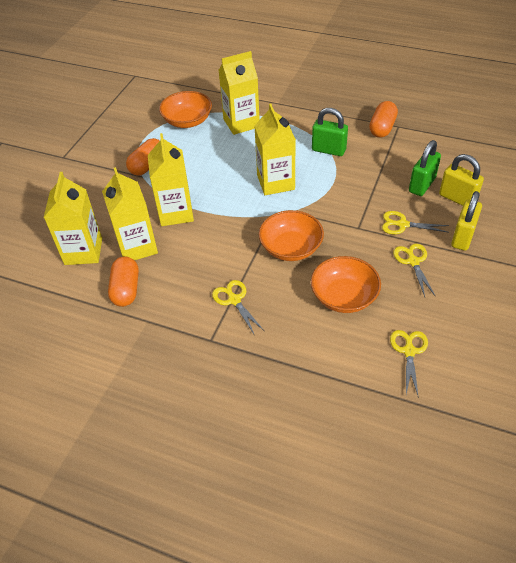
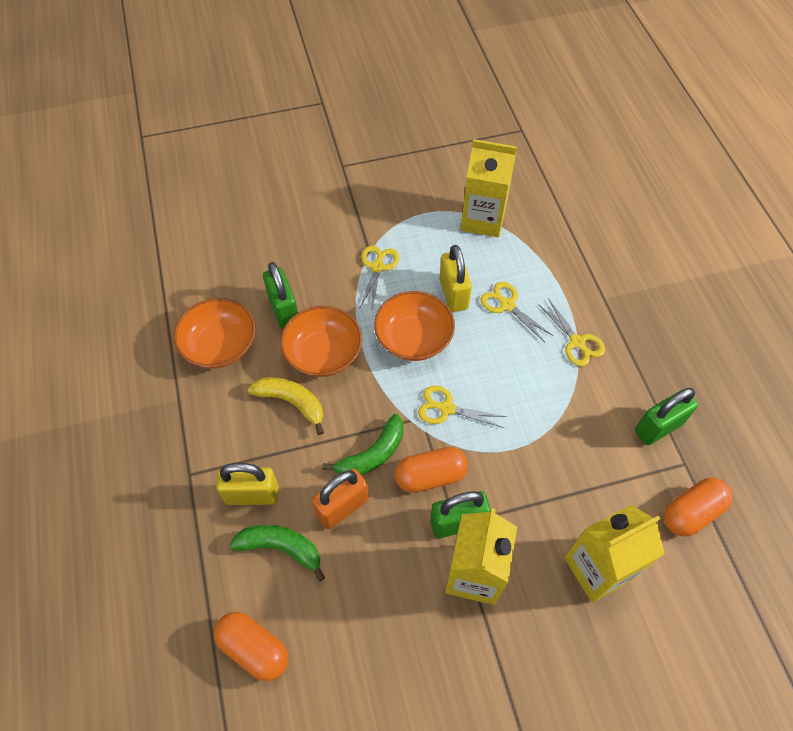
green banana: none = 0 -> [230,525,325,581] [322,414,404,475] = 2
green padlock: [312,108,348,156] [409,140,441,196] = 2 -> [263,262,298,329] [430,491,491,538] [635,388,698,445] = 3
orange padlock: none = 0 -> [311,469,369,529] = 1
yellow banana: none = 0 -> [247,377,324,435] = 1
yellow carton: [43,172,102,265] [102,167,158,260] [148,133,194,226] [219,51,260,135] [254,103,296,195] = 5 -> [445,508,517,605] [461,139,517,237] [564,505,665,603] = 3

